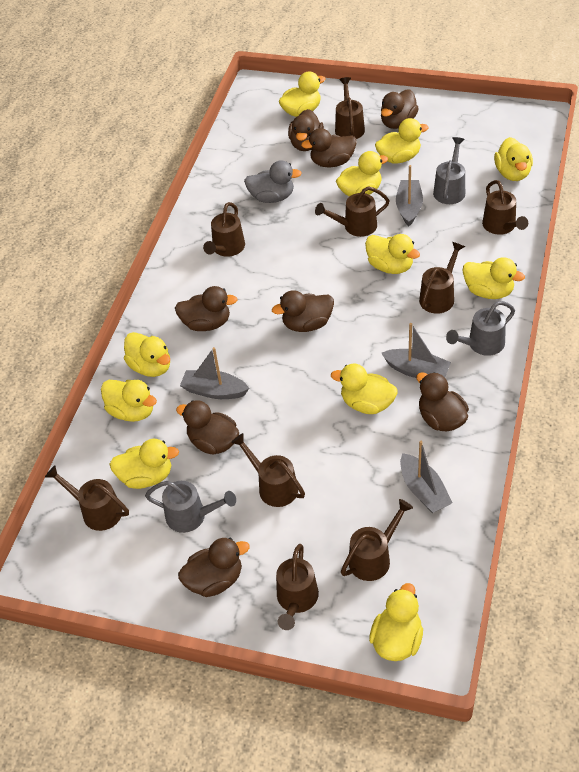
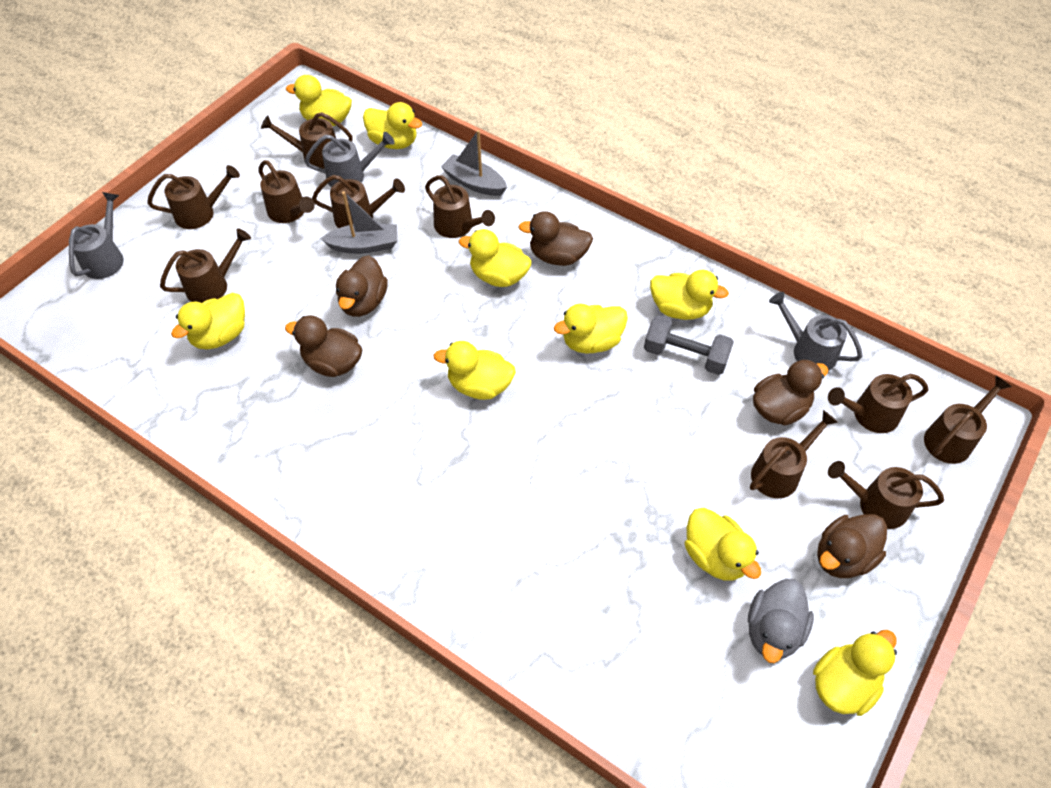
brown duck: [175,286,238,331] [176,400,239,455] [178,538,250,597] [272,290,334,332] [288,109,324,151] [301,128,356,167] [381,89,419,129] [417,372,469,431] = 8 -> [285,315,362,377] [336,255,388,317] [518,211,593,266] [753,359,828,425] [817,514,887,578] = 5
brown watering can: [45,465,129,531] [203,202,245,257] [231,433,305,507] [276,544,319,630] [315,186,390,237] [335,77,365,139] [341,499,413,581] [419,242,465,314] [482,180,528,235] = 9 -> [147,165,240,229] [160,228,251,303] [258,160,315,223] [261,112,353,169] [312,175,405,228] [425,175,495,238] [750,410,838,498] [828,374,928,433] [828,461,944,529] [924,376,1012,464] = 10
grey boat: [180,347,249,399] [382,323,451,378] [396,165,423,226] [400,441,452,513] = 4 -> [320,191,397,254] [441,130,507,196] = 2
grey dumbbell: none = 0 -> [644,315,734,375] = 1
yellow duck: [101,380,157,422] [109,439,179,489] [124,332,170,377] [279,71,326,117] [331,363,398,414] [336,151,388,197] [365,234,420,274] [369,583,423,661] [375,118,429,163] [463,257,525,299] [494,137,533,181] = 11 -> [171,293,245,349] [286,75,352,126] [363,102,422,149] [433,341,516,400] [459,229,531,287] [554,304,628,354] [650,270,729,320] [685,508,761,581] [813,630,897,716] = 9

